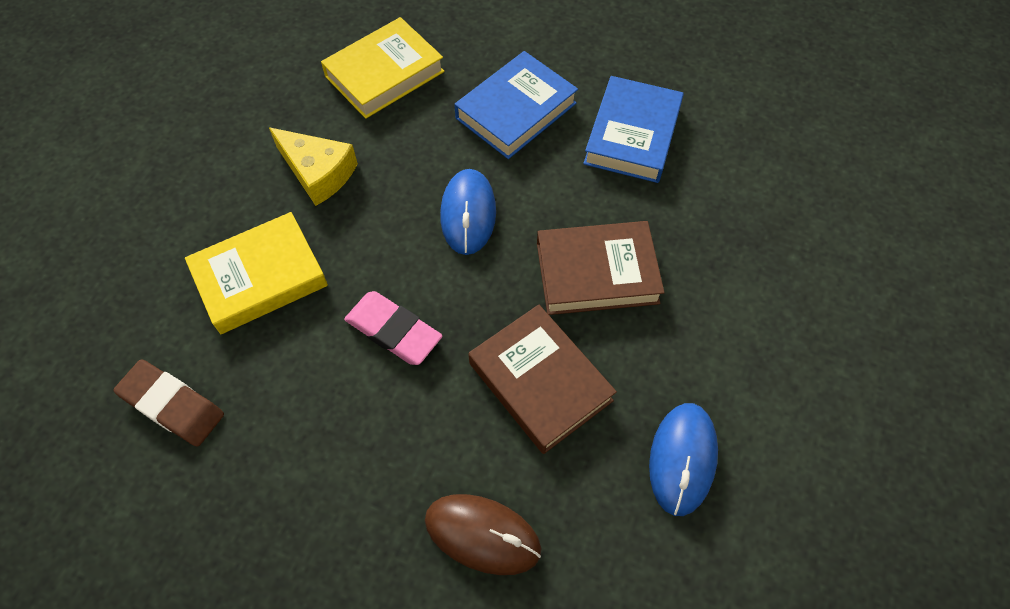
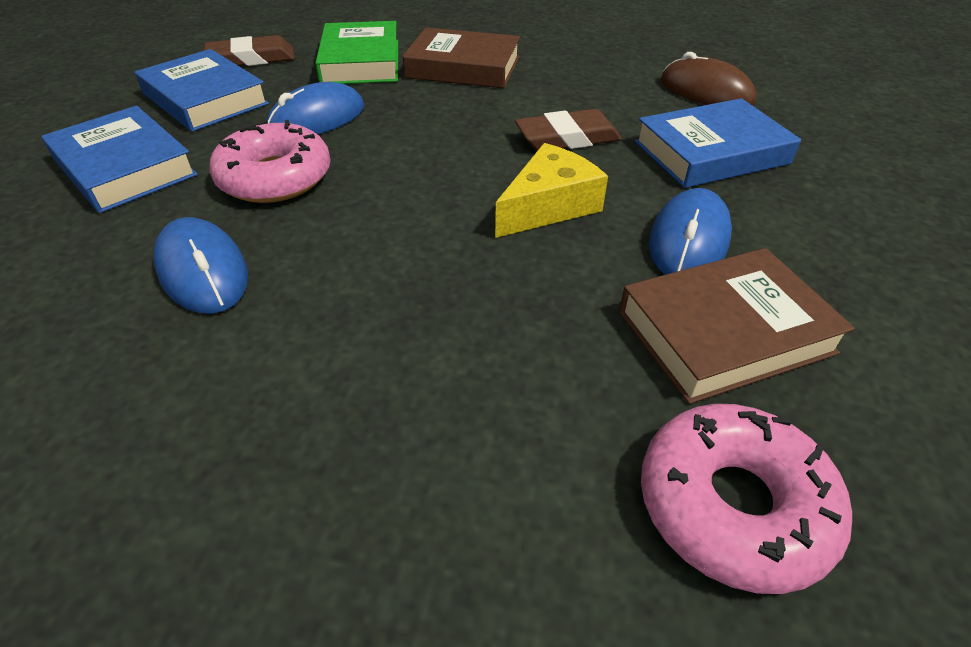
blue book: [454,51,578,159] [583,76,684,183] = 2 -> [42,106,198,213] [135,49,269,132] [635,98,801,188] = 3
blue mouse: [440,169,496,255] [649,403,718,516] = 2 -> [154,217,248,314] [267,82,364,135] [649,188,732,275] = 3
brown eraser: [113,359,224,447] = 1 -> [204,35,295,66] [515,109,622,151] = 2
green book: none = 0 -> [315,21,398,84] = 1
pink donut: none = 0 -> [209,120,331,203] [641,404,852,594] = 2
pink eraser: [344,291,442,365] = 1 -> none = 0
yellow book: [185,212,328,334] [321,17,444,119] = 2 -> none = 0

